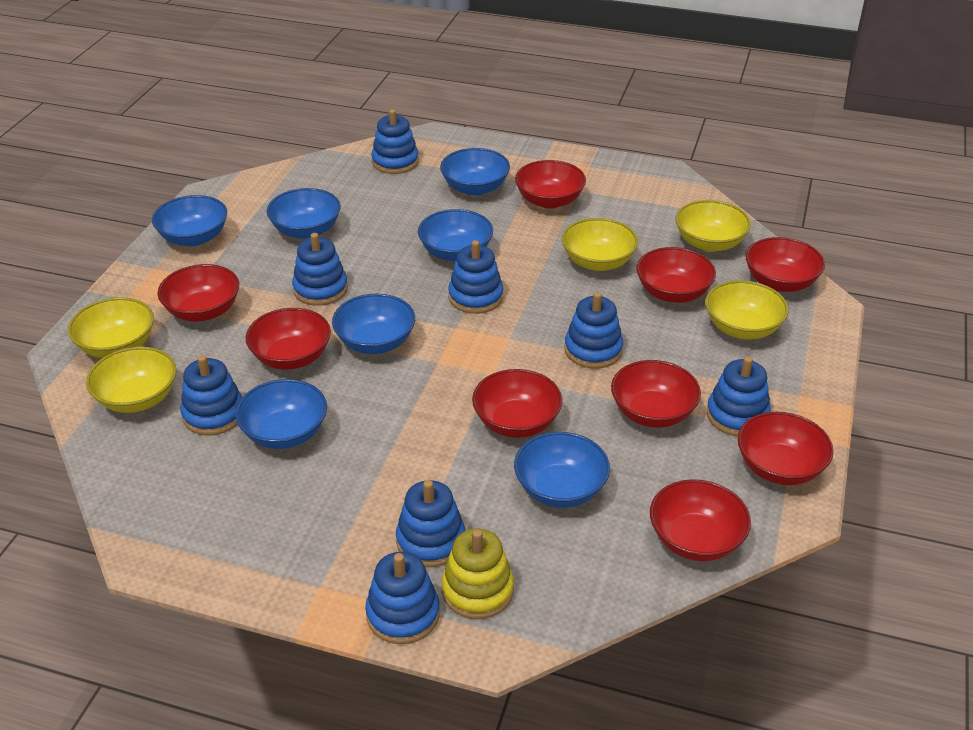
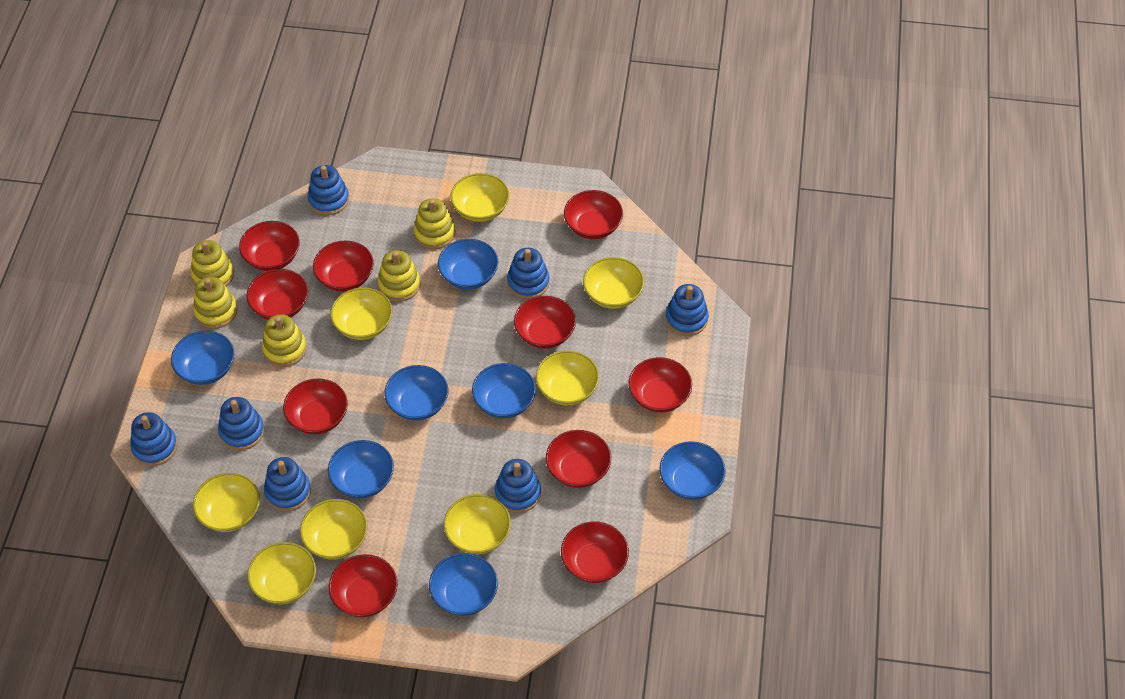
blue stacking toy: [180,355,242,436] [292,233,348,306] [365,552,440,644] [371,109,419,174] [396,480,465,567] [448,240,503,314] [564,292,623,369] [706,356,771,436] = 8 -> [130,412,178,466] [218,397,264,451] [264,457,311,512] [308,165,349,215] [495,459,541,513] [507,248,550,299] [665,284,709,336] = 7
red bowl: [157,264,239,322] [246,308,331,369] [472,369,562,438] [515,160,586,209] [611,360,701,428] [636,247,716,303] [650,479,751,561] [737,412,833,485] [746,237,825,292] = 9 -> [239,221,300,271] [247,269,308,320] [283,378,348,435] [313,241,374,292] [329,554,398,617] [514,296,576,349] [546,430,611,488] [561,522,629,583] [564,190,623,239] [629,357,692,412] = 10
yellow bowl: [68,297,154,358] [86,347,177,413] [562,218,638,271] [675,200,751,252] [705,280,788,339] = 5 -> [193,473,260,532] [247,542,316,604] [300,499,368,560] [330,287,392,340] [444,494,511,554] [451,173,509,222] [536,350,599,405] [583,257,644,309] = 8
yellow stacking toy: [441,529,514,619] = 1 -> [191,240,234,286] [193,277,237,329] [262,314,307,367] [378,250,421,302] [414,198,455,249] = 5

